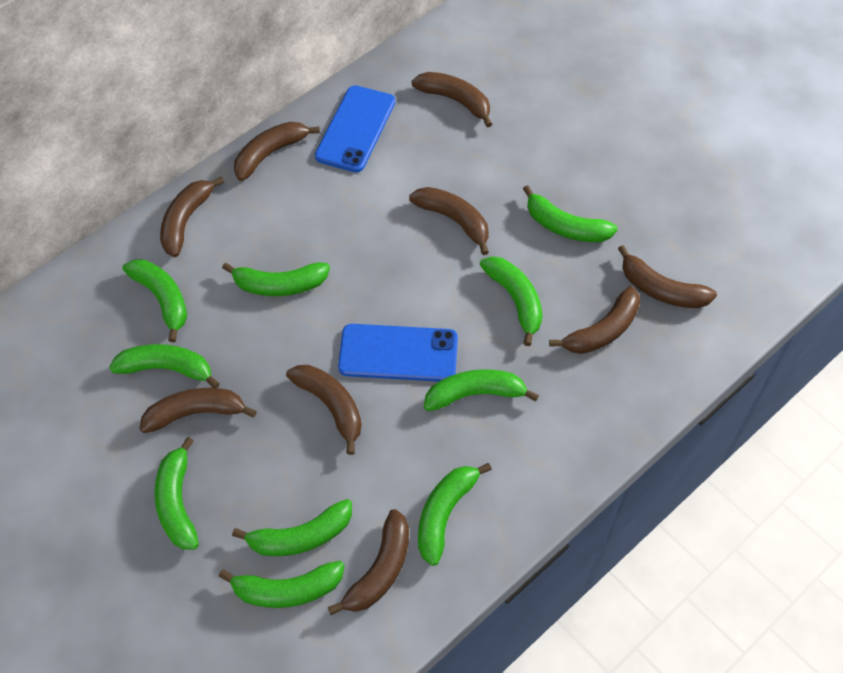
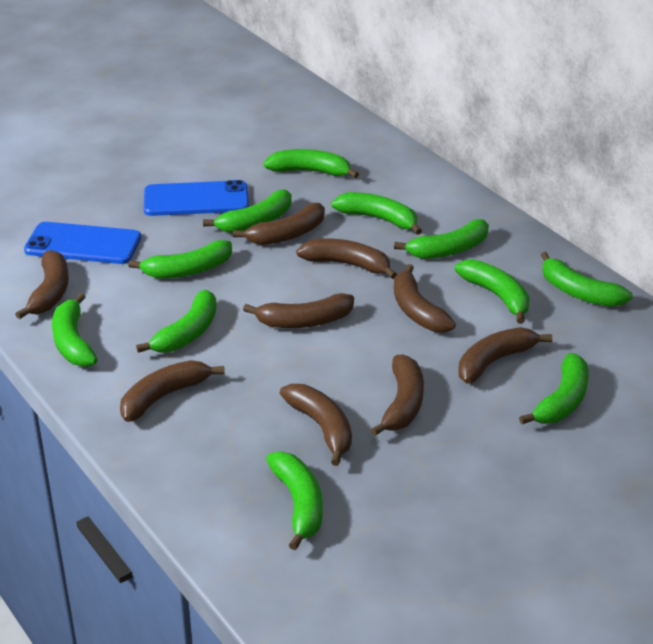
green banana: [109,344,220,388] [122,259,187,342] [155,437,199,550] [219,561,345,608] [222,263,330,296] [232,499,352,556] [418,463,492,566] [424,369,539,411] [479,256,543,346] [523,185,618,242] = 10 -> [52,293,98,367] [128,240,232,279] [136,290,217,353] [203,189,292,233] [263,149,359,178] [266,452,323,550] [331,192,422,235] [394,219,489,259] [455,259,530,324] [519,353,589,424] [541,252,633,307] = 11

